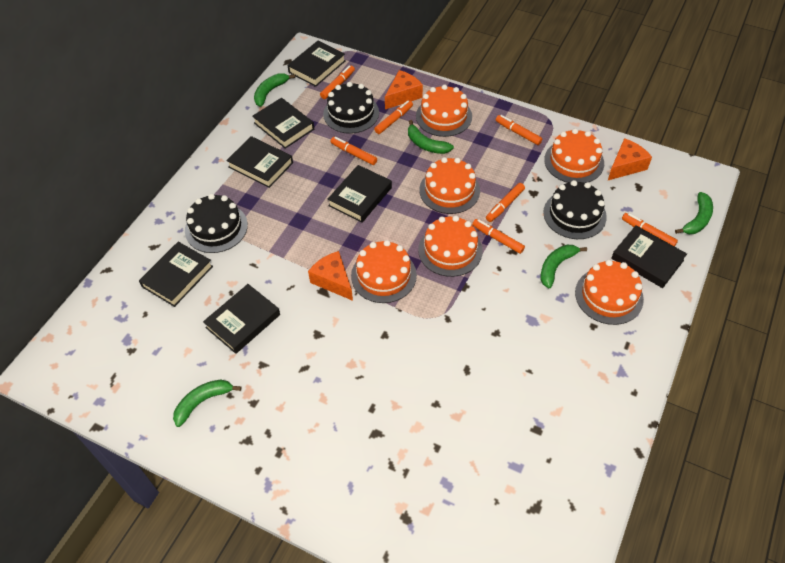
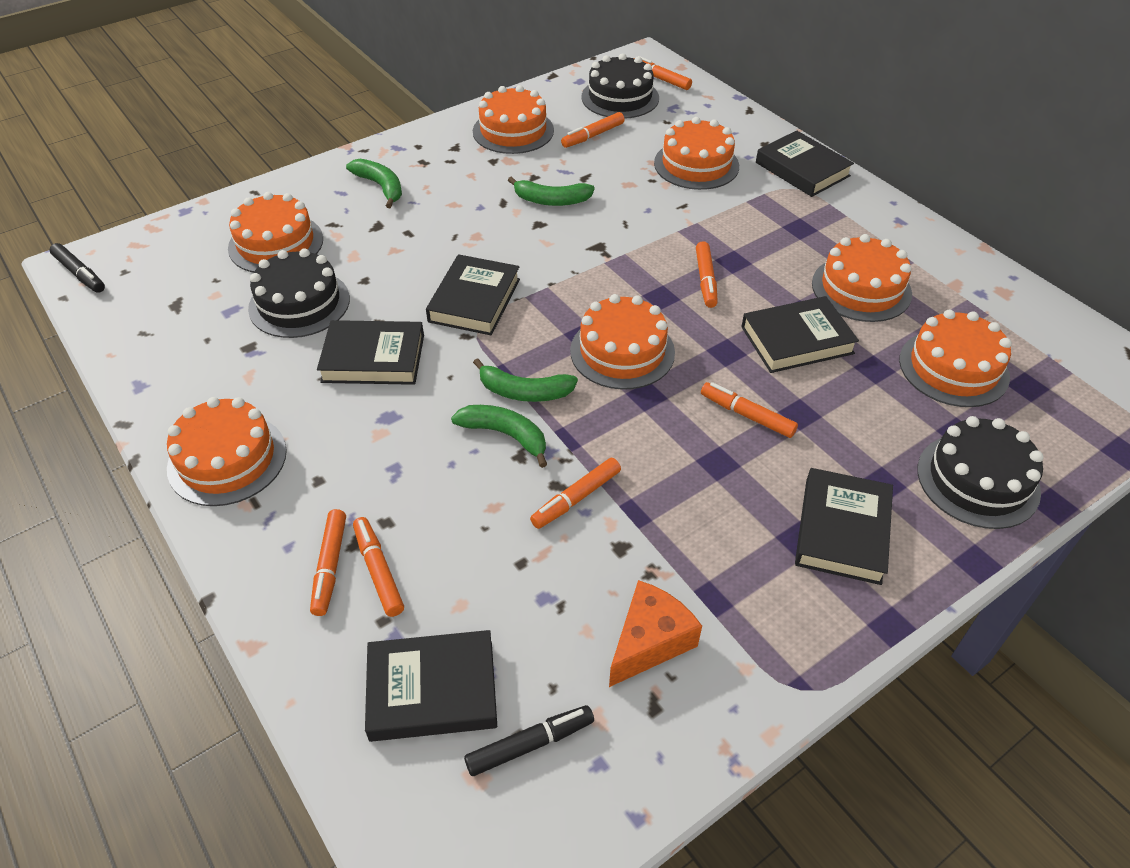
black book: [139,242,213,307] [203,284,280,354] [226,136,293,188] [252,98,314,149] [287,41,345,87] [328,165,392,223] [611,225,687,288] = 7 -> [317,320,424,385] [365,630,497,742] [426,254,520,335] [741,296,859,373] [756,131,854,197] [795,468,893,585] = 6
black marker: none = 0 -> [49,243,105,293] [464,705,594,776] = 2
green banana: [173,379,242,427] [254,73,295,107] [408,120,454,154] [540,245,587,288] [675,192,713,234] = 5 -> [346,159,402,208] [451,405,547,468] [473,358,578,402] [508,177,595,206] = 4
orange cake: [351,240,417,303] [416,85,472,137] [418,215,483,277] [419,157,480,214] [544,128,604,183] [575,260,644,325] = 6 -> [167,397,287,506] [228,192,323,273] [473,85,554,154] [570,294,675,390] [654,117,739,190] [812,234,912,322] [899,310,1012,407] = 7
orange cheese: [308,251,353,301] [385,70,423,109] [608,138,652,180] = 3 -> [609,580,702,687] = 1

